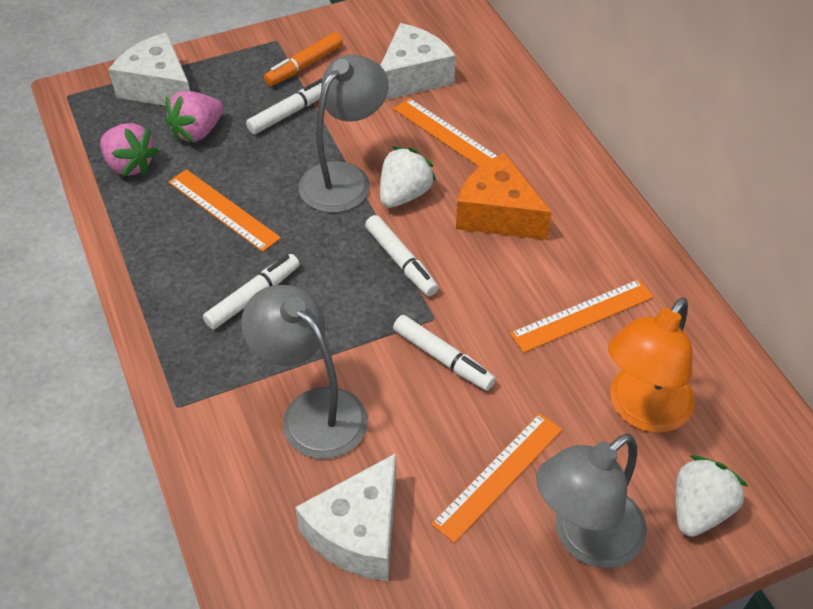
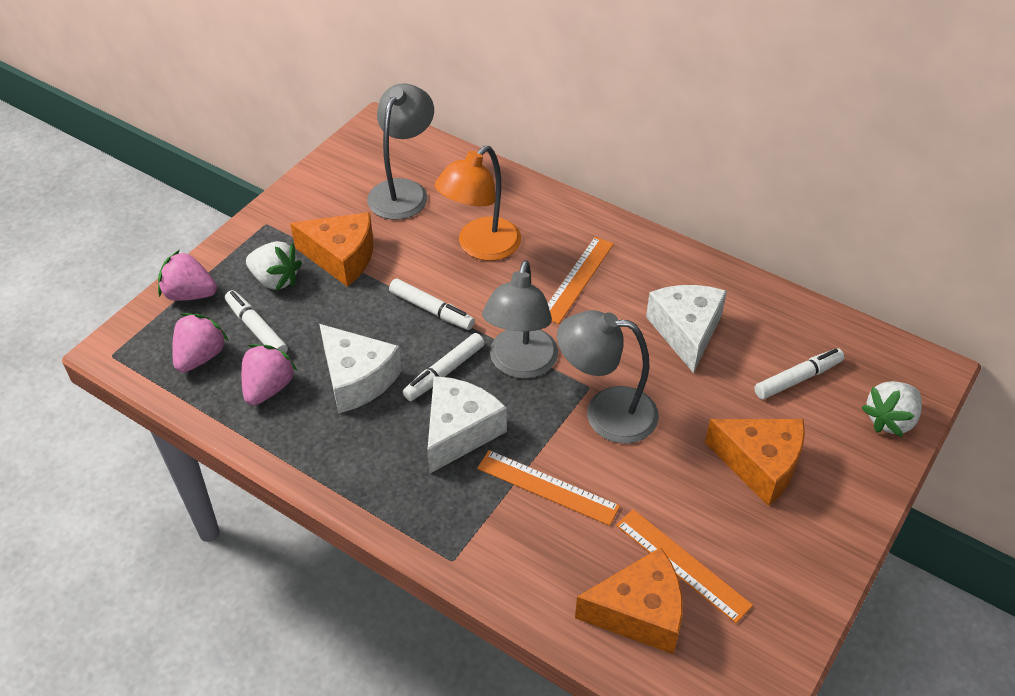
orange cheese: [456,153,552,240] = 1 -> [290,212,373,287] [575,547,683,654] [705,419,805,506] = 3
orange marker: [264,32,343,86] = 1 -> none = 0
orange ruler: [168,169,281,252] [394,98,497,167] [431,413,562,543] [510,279,654,353] = 4 -> [477,450,620,526] [548,237,614,324] [616,509,753,623] = 3
pink strawberry: [100,123,159,177] [165,91,224,142] = 2 -> [158,250,217,301] [172,313,229,373] [241,344,298,405] = 3

